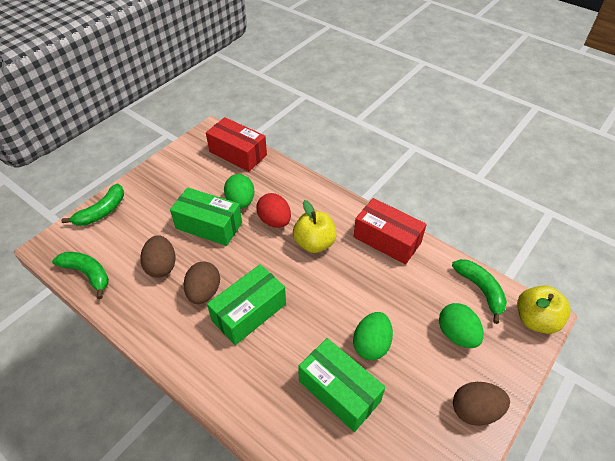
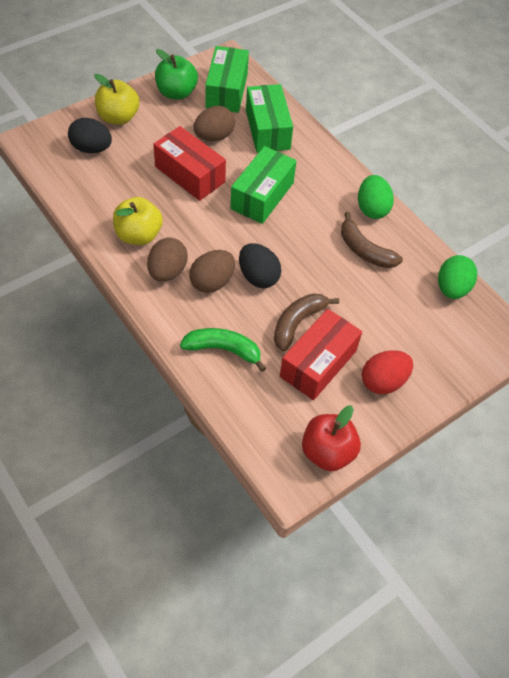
black egg: none = 0 -> [68,118,112,153] [239,243,282,288] = 2
brown banana: none = 0 -> [274,293,339,351] [341,212,403,268] = 2
green apple: none = 0 -> [155,49,198,100] = 1
green banana: [52,252,109,299] [61,183,124,226] [452,259,507,324] = 3 -> [180,328,266,372] = 1
green egg: [224,174,255,209] [353,312,393,360] [439,303,484,348] = 3 -> [358,175,394,219] [438,255,477,299] = 2
red apple: none = 0 -> [302,405,361,471] = 1

